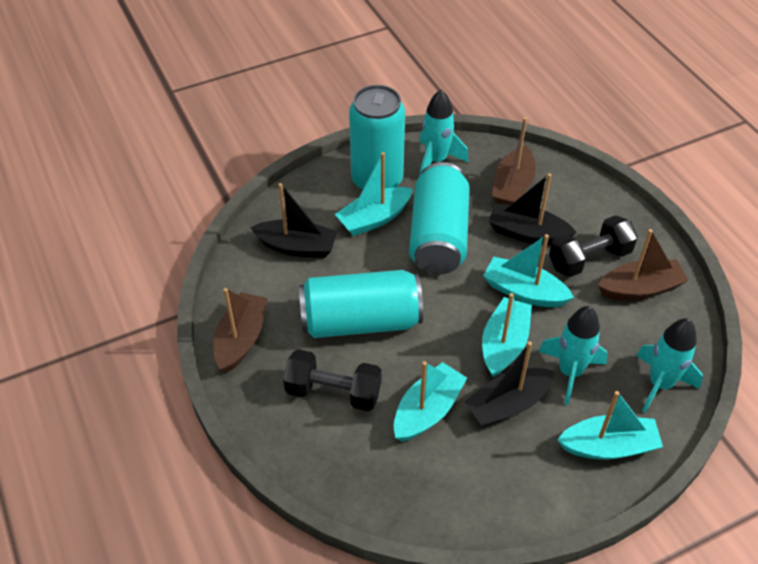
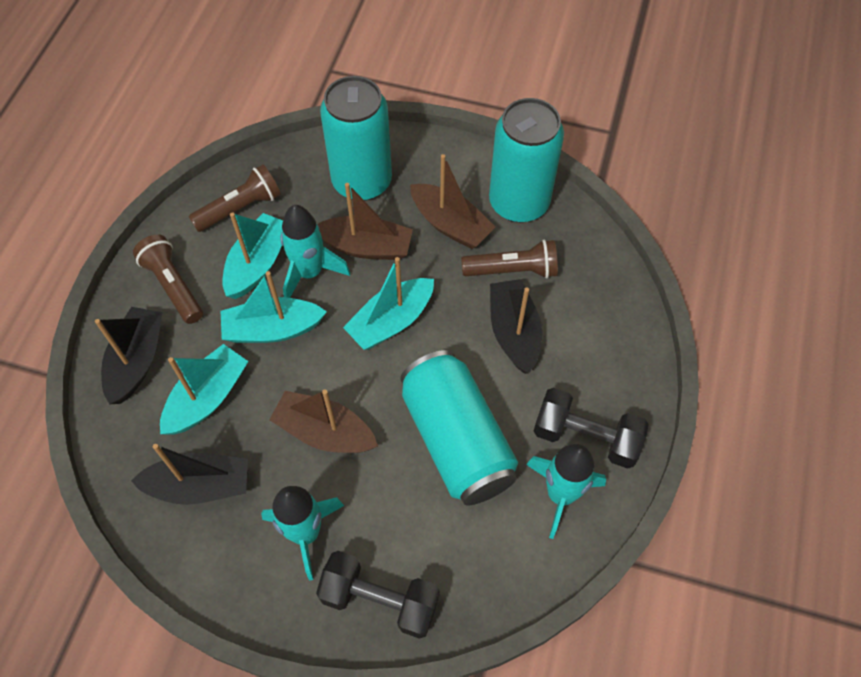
brown flashlight: none = 0 -> [133,234,203,324] [189,165,281,232] [461,240,558,278] = 3
turquoise boat: [335,152,413,236] [394,361,467,442] [482,293,532,377] [483,234,574,307] [557,391,663,460] = 5 -> [160,344,248,435] [221,271,327,343] [222,212,283,299] [343,257,434,350] = 4

